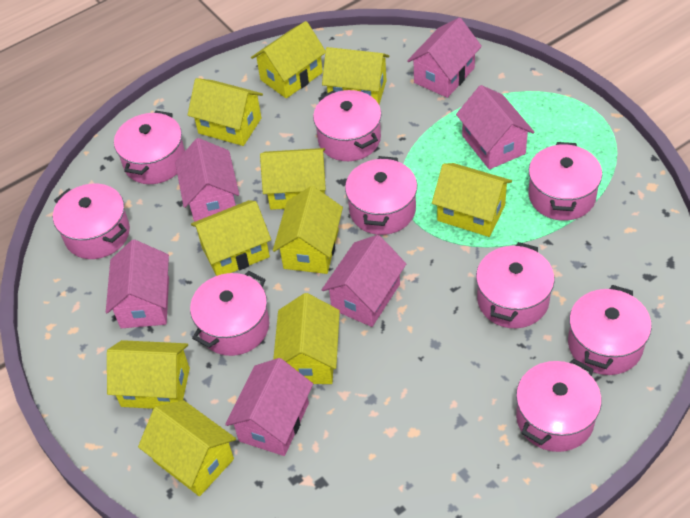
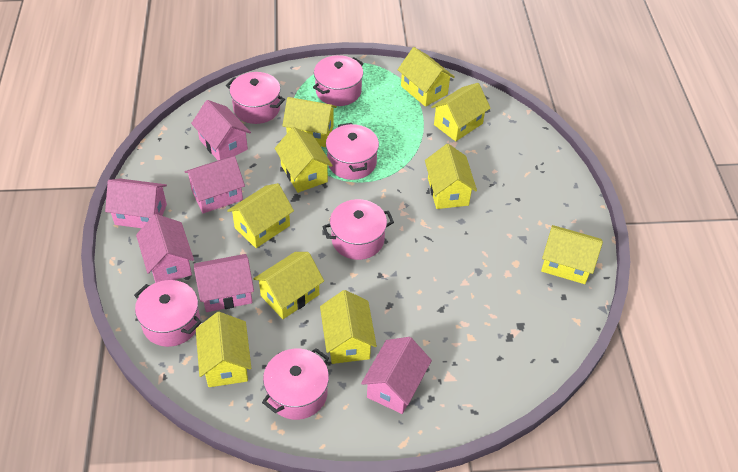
pink pot: [53,183,130,259] [114,111,185,184] [190,271,269,356] [313,90,382,161] [345,156,417,235] [476,242,555,328] [516,359,602,452] [528,142,602,221] [568,285,652,375] = 9 -> [134,280,202,347] [226,72,285,124] [262,348,329,420] [313,55,364,106] [322,199,394,260] [326,123,379,180] = 6

